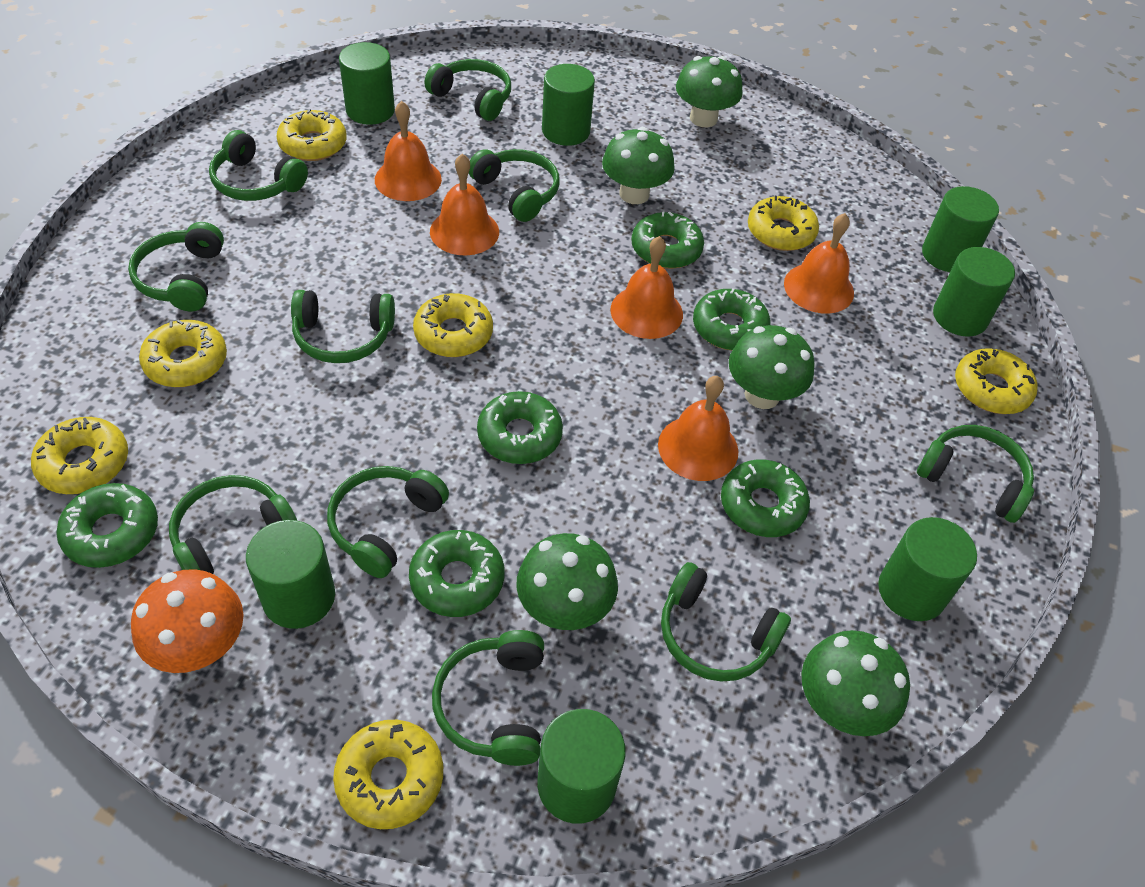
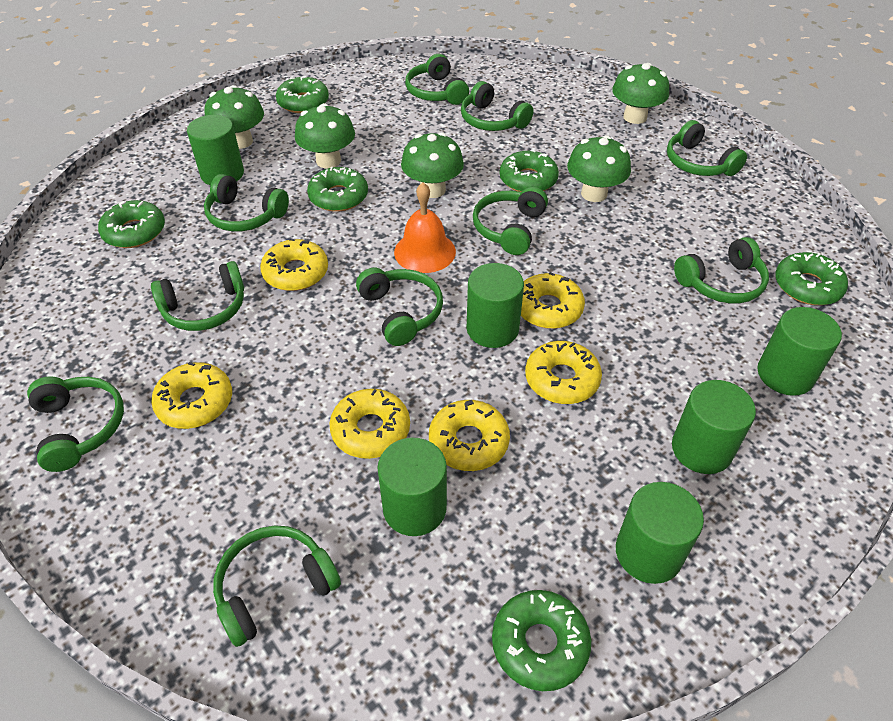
green cylinder: [246,520,335,629] [339,42,395,125] [537,709,626,824] [542,64,595,146] [878,517,977,621] [922,186,999,272] [933,247,1015,337] = 7 -> [187,115,244,185] [378,438,447,536] [466,263,524,348] [616,482,704,584] [672,380,756,474] [757,307,842,396] = 6
orange bell: [375,101,442,201] [430,154,499,255] [610,236,683,339] [658,376,739,481] [784,213,854,314] = 5 -> [394,183,456,273] = 1
orange mushroom: [131,569,244,673] = 1 -> none = 0
yellow donut: [31,417,128,494] [139,320,227,387] [276,109,347,161] [333,720,443,829] [413,293,493,357] [748,196,819,251] [955,348,1037,414] = 7 -> [151,362,232,429] [260,238,328,291] [329,389,410,459] [429,400,510,471] [521,272,585,329] [525,341,602,404] = 6

